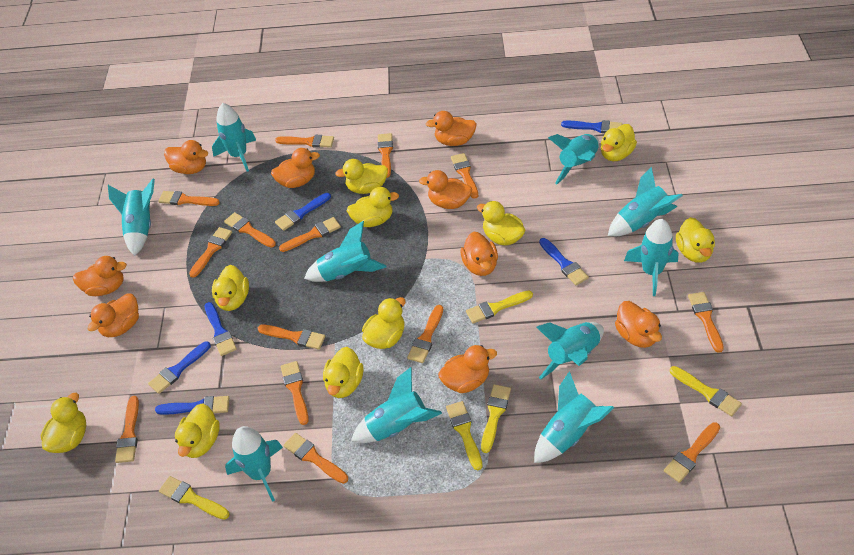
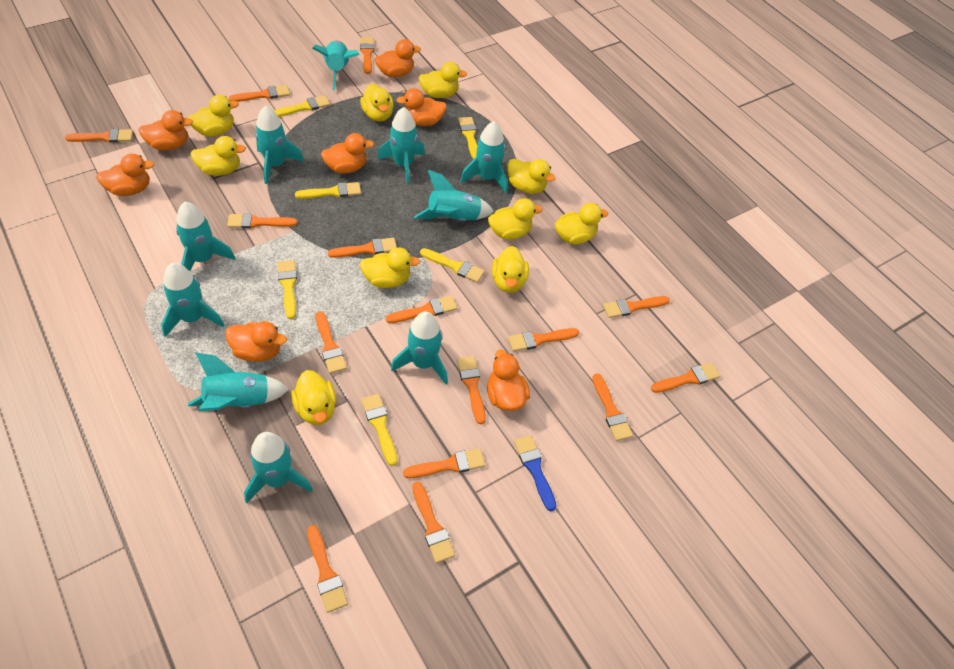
blue brush: [148,341,211,394] [155,396,229,415] [205,302,237,356] [275,193,331,231] [539,238,589,285] [561,120,622,133] = 6 -> [514,435,557,511] = 1
orange brush: [115,396,139,463] [158,191,220,206] [189,227,232,278] [224,212,276,247] [258,325,325,350] [275,135,334,148] [279,217,341,252] [281,361,309,425] [283,433,348,484] [378,133,393,178] [407,305,443,363] [451,153,478,199] [664,422,720,483] [688,292,724,353] = 14 -> [65,129,133,143] [227,213,298,229] [229,85,290,102] [307,525,348,613] [316,311,347,374] [328,237,397,258] [360,37,374,74] [386,296,457,323] [403,448,485,478] [412,482,455,563] [457,356,486,424] [508,328,579,351] [592,373,633,441] [603,296,670,318] [651,362,720,393] = 15
orange duck: [73,256,127,296] [88,293,139,337] [164,140,208,174] [271,148,320,188] [419,170,472,209] [426,111,477,146] [438,345,497,393] [461,231,498,276] [615,301,662,348] = 9 -> [96,154,154,196] [139,110,193,150] [225,321,287,362] [321,133,374,173] [375,39,421,77] [396,88,447,126] [487,349,530,411] = 7
yellow brush: [159,476,230,520] [446,401,483,470] [466,291,533,324] [481,384,511,453] [670,366,742,416] = 5 -> [273,95,330,117] [278,260,297,319] [295,182,361,199] [361,394,398,466] [420,248,485,283] [458,117,478,159] = 6

